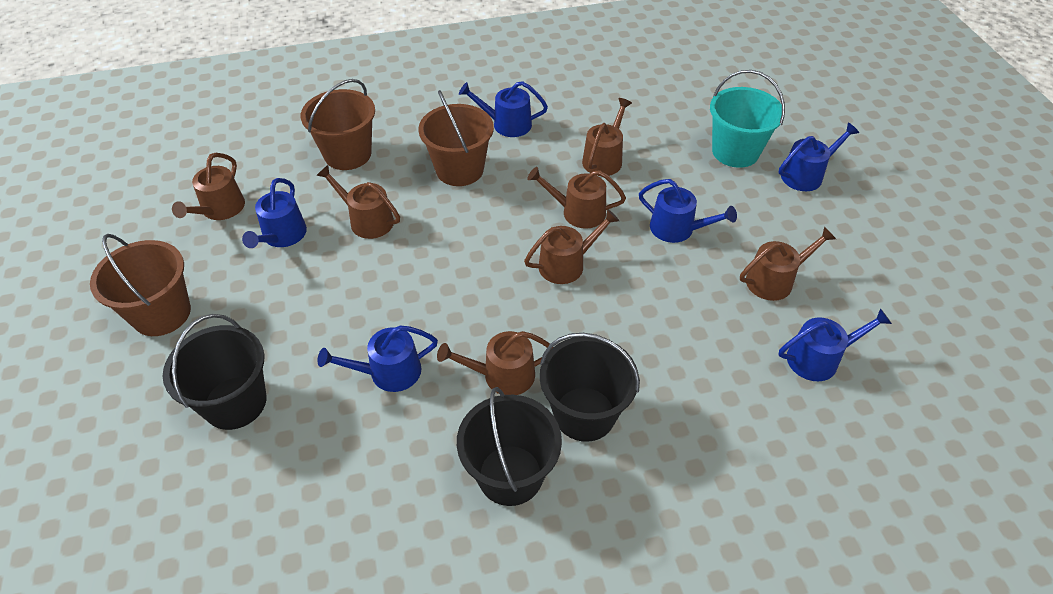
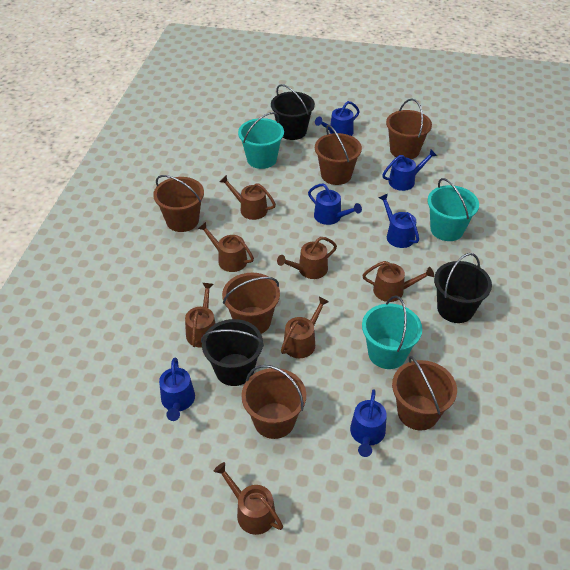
brown bucket: [90,234,191,336] [301,79,375,170] [418,90,494,186] = 3 -> [153,175,204,232] [222,273,280,334] [241,365,306,439] [315,125,362,185] [386,99,432,159] [392,356,457,430] = 6
turquoise bucket: [710,70,785,168] = 1 -> [238,112,284,169] [362,295,422,369] [427,178,479,241] = 3

